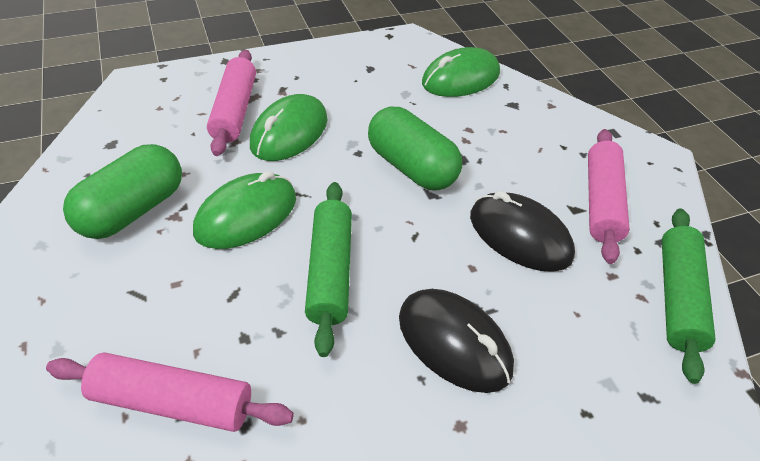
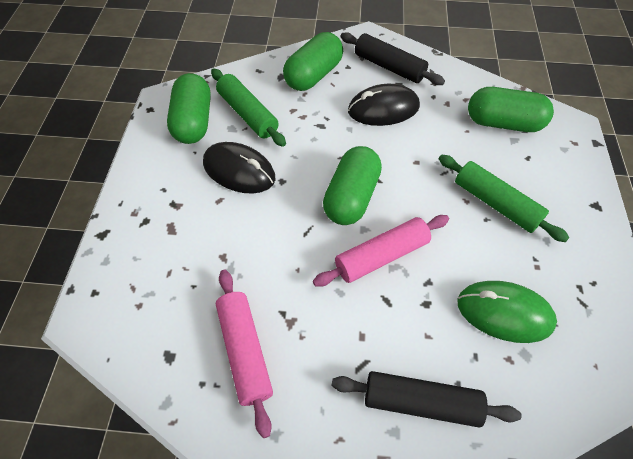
black rolling pin: none = 0 -> [331,371,522,427] [340,32,445,85] = 2
green capsule: [63,144,182,239] [368,107,462,191] = 2 -> [167,73,211,144] [283,32,343,91] [323,146,382,225] [468,87,554,132] = 4
green mouse: [193,171,296,249] [250,94,327,161] [422,47,500,97] = 3 -> [457,281,557,343] = 1
pink rolling pin: [46,352,294,432] [207,50,256,156] [588,129,630,264] = 3 -> [216,270,273,438] [313,215,449,287] = 2

